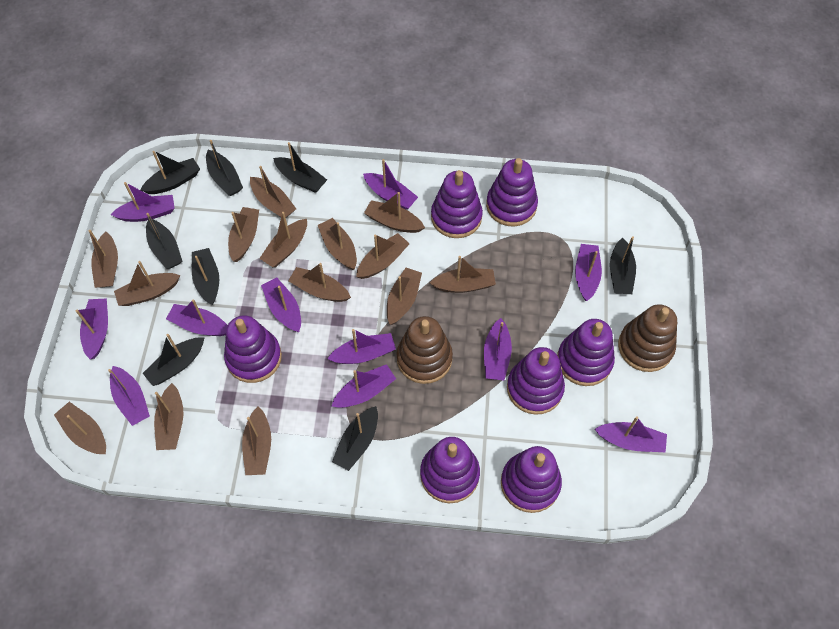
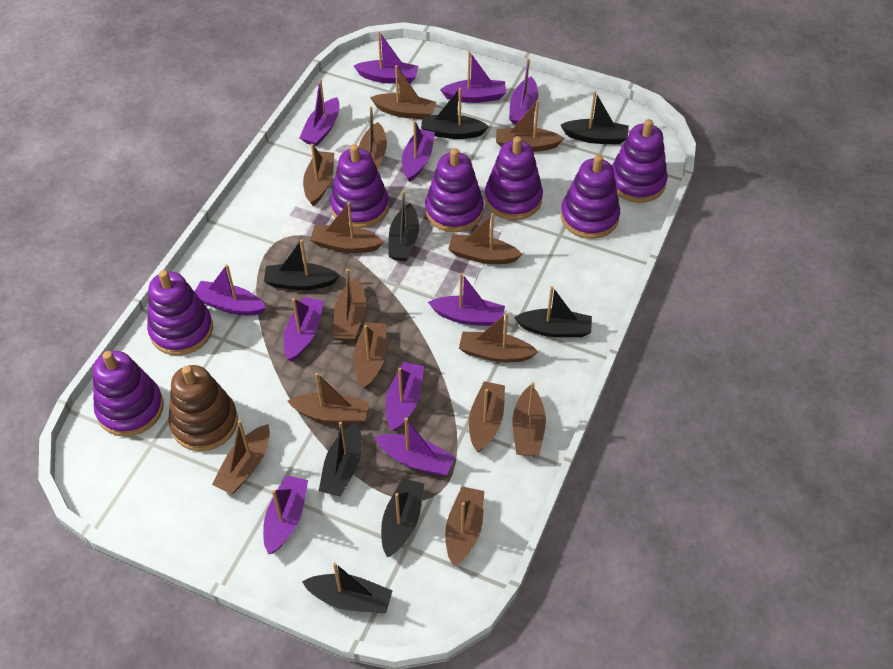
brown stacking toy: [396,316,453,384] [618,304,677,372] = 2 -> [168,365,238,451] = 1

